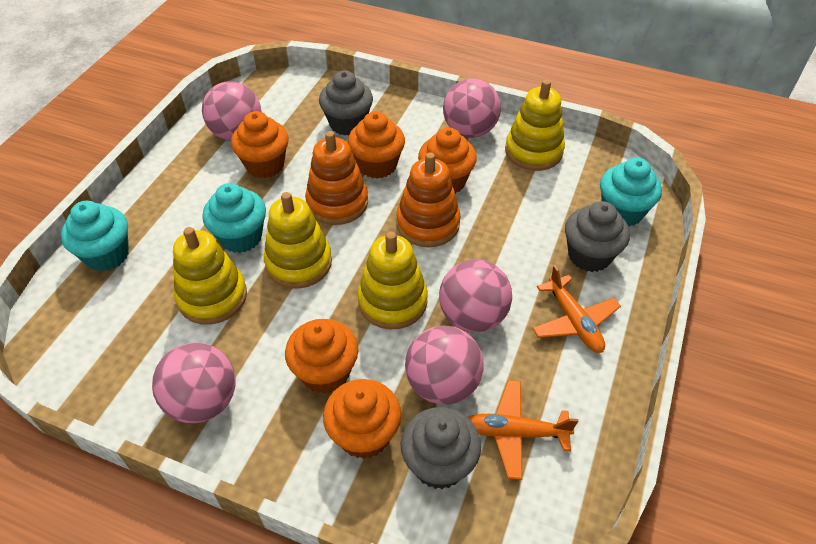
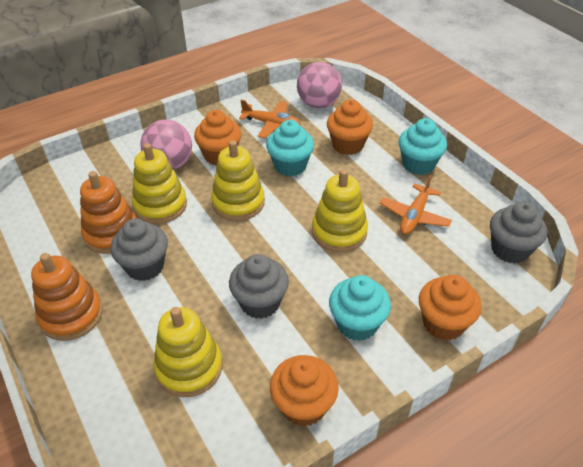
orange cupcake: [231,111,289,178] [285,319,358,394] [323,379,401,459] [348,111,405,179] [418,127,477,194] = 5 -> [194,110,241,166] [270,355,339,427] [327,100,373,155] [419,275,482,341] = 4
pink ball: [152,342,236,423] [202,81,261,141] [405,326,484,405] [439,259,512,332] [443,79,501,138] = 5 -> [140,120,192,170] [297,62,342,108] = 2

